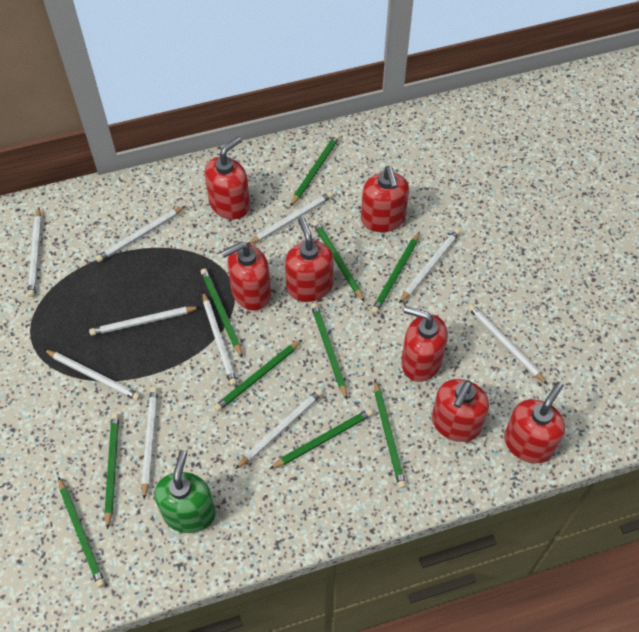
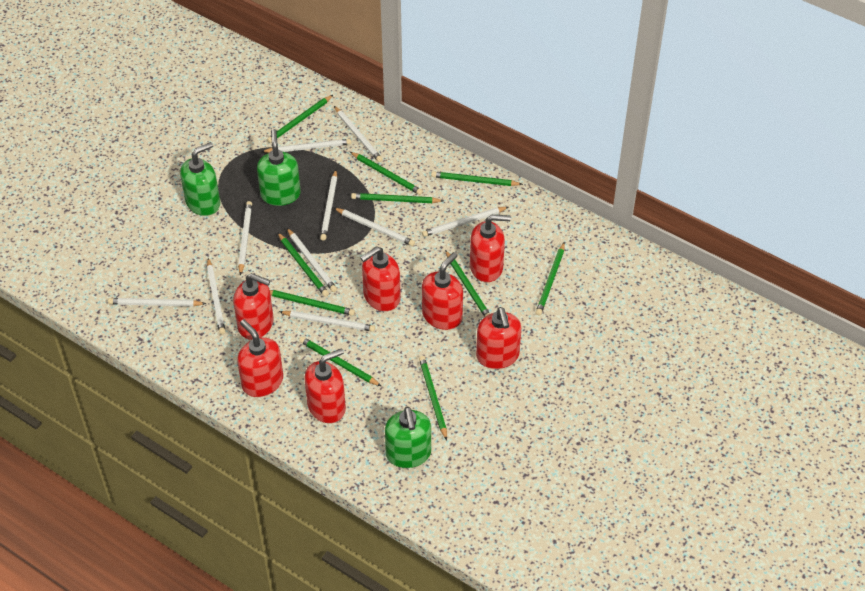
green soap dispenser: [154,451,216,533] = 1 -> [180,142,220,216] [257,129,301,206] [385,407,431,468] = 3

